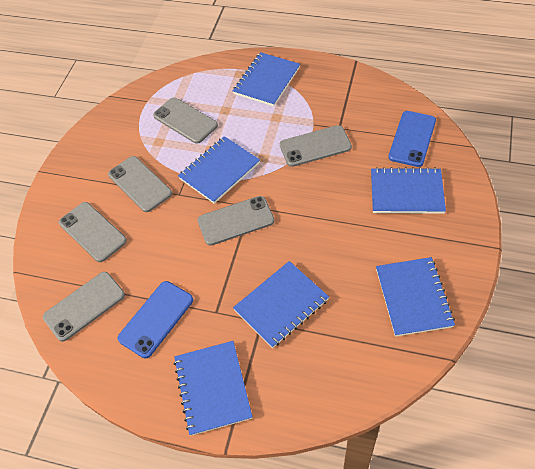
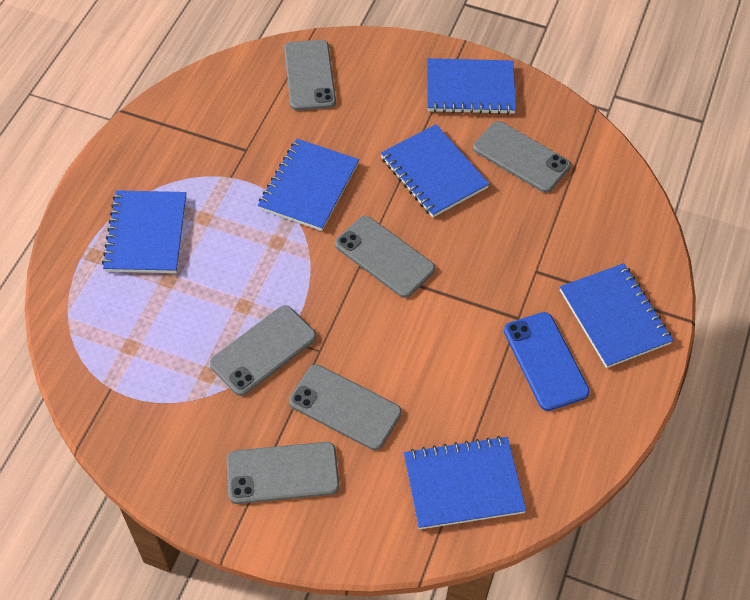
blue phone: [117,281,193,358] [389,111,436,167] = 2 -> [504,312,590,411] = 1

